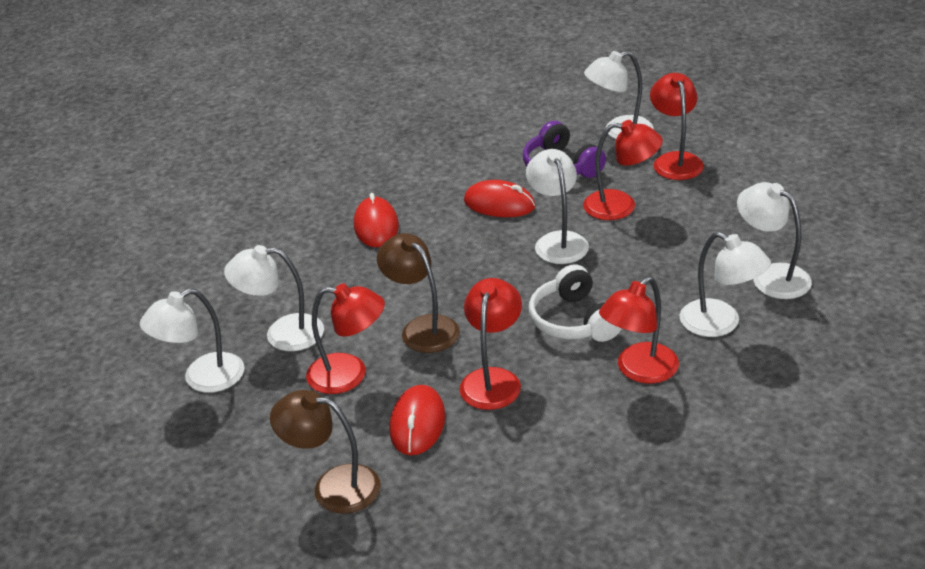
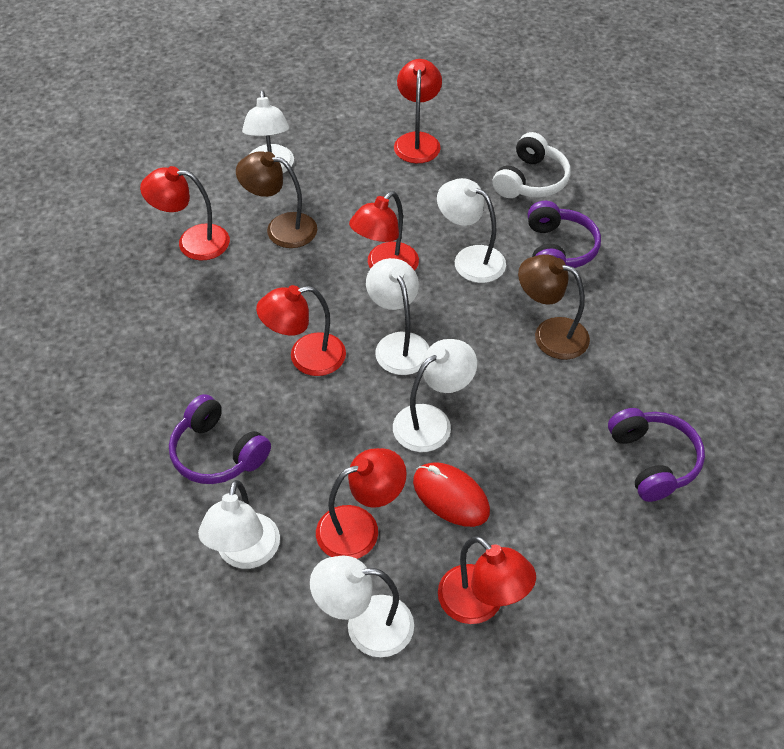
purple headphones: [523,121,606,178] = 1 -> [169,394,271,484] [528,201,601,268] [608,408,705,502] = 3
red lamp: [306,283,385,394] [460,278,522,410] [583,120,663,220] [599,276,679,384] [650,73,704,180] = 5 -> [140,166,230,260] [256,285,346,376] [316,448,407,559] [349,191,419,271] [394,59,442,163] [438,536,536,624] = 6
red mouse: [354,193,399,247] [389,385,445,456] [464,180,535,217] = 3 -> [413,462,490,527] = 1

